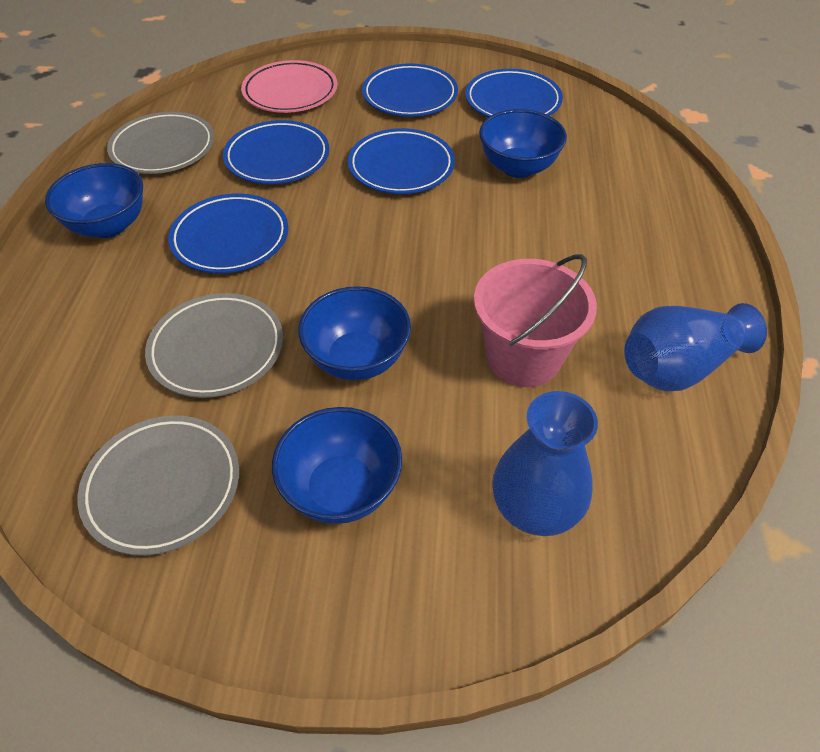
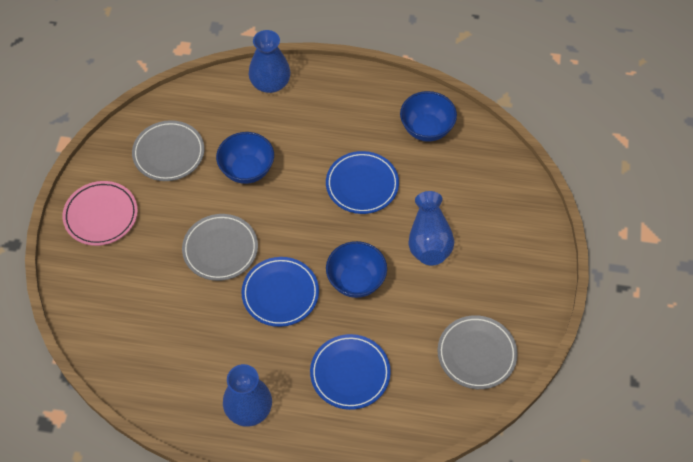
blue bowl: [45,163,143,238] [272,407,402,524] [298,286,411,380] [479,109,567,178] = 4 -> [216,132,274,184] [326,241,387,298] [400,91,457,142] = 3
blue plate: [168,193,288,273] [223,120,329,184] [348,128,455,194] [362,63,458,117] [465,69,563,117] = 5 -> [241,257,319,327] [310,334,391,410] [326,151,399,214] = 3
blue vase: [492,391,598,536] [624,303,767,392] = 2 -> [223,364,272,427] [249,30,291,93] [408,191,455,265] = 3
pink bucket: [474,254,597,387] = 1 -> none = 0

